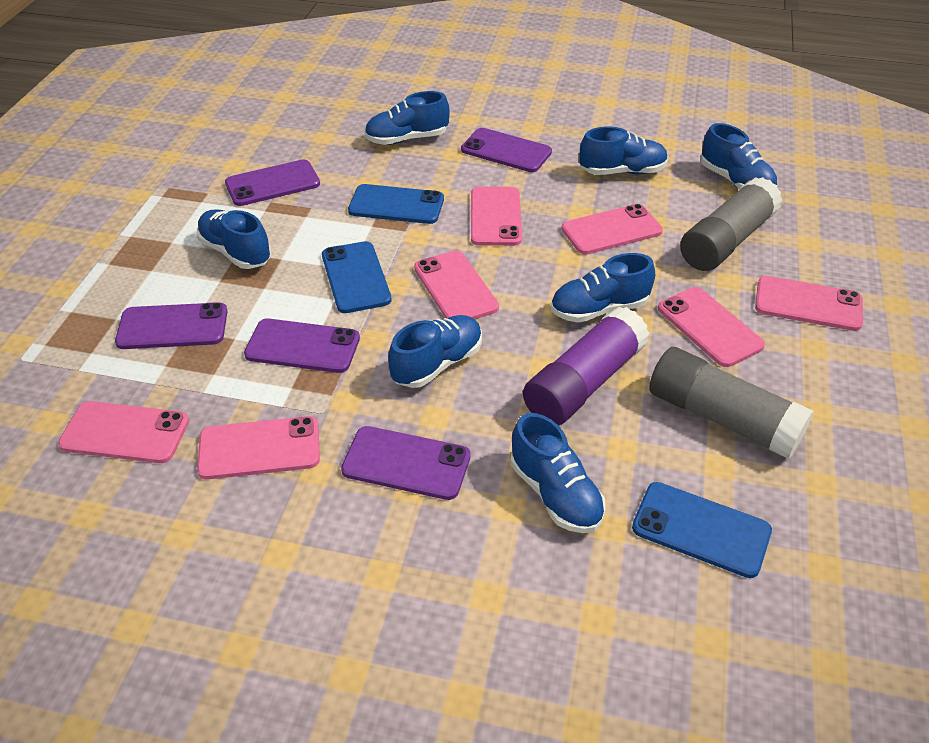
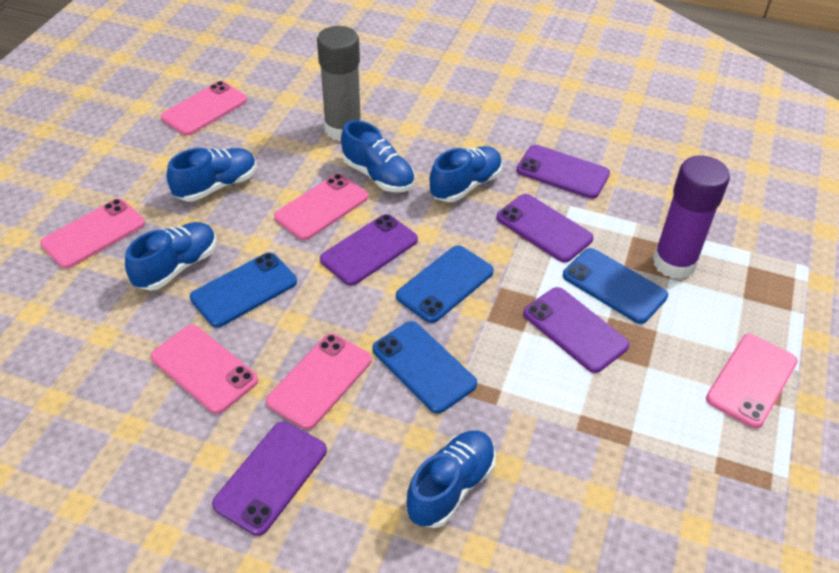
blue phone: [322,241,392,313] [348,184,444,224] [632,482,772,578] = 3 -> [190,253,297,328] [372,321,477,414] [396,246,494,323] [563,248,668,324] = 4
blue shoe: [197,209,271,269] [364,91,450,145] [388,315,482,388] [511,413,606,533] [551,253,655,323] [579,127,668,175] [701,123,777,189] = 7 -> [125,222,216,291] [166,148,257,201] [341,120,415,192] [406,431,496,528] [430,146,502,202] = 5
grey glue stick: [649,347,814,459] [680,177,783,271] = 2 -> [317,26,361,141] = 1
pink phone: [58,401,189,463] [197,416,320,480] [414,251,499,319] [471,187,522,246] [561,204,663,255] [658,287,765,367] [755,276,863,331] = 7 -> [40,199,145,269] [151,325,258,414] [161,81,247,136] [266,334,372,430] [274,174,368,240] [706,334,798,428] = 6

